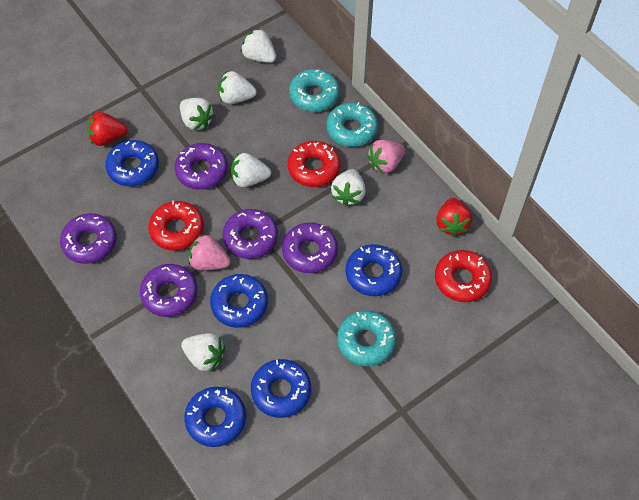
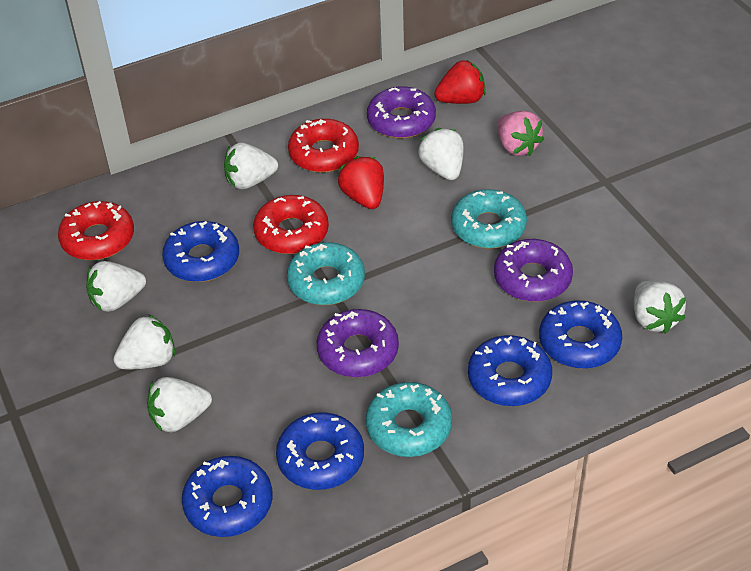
pink strawberry: [188,234,231,270] [367,140,405,174] = 2 -> [497,111,544,156] = 1
purple donut: [60,213,117,264] [140,264,198,317] [174,143,228,190] [223,209,278,259] [282,222,338,273] = 5 -> [317,309,399,377] [367,87,436,138] [494,239,573,302] = 3

